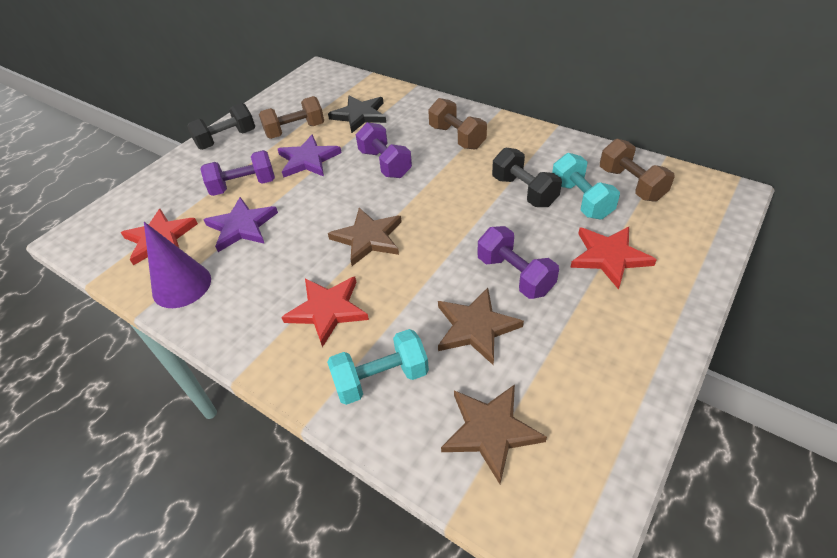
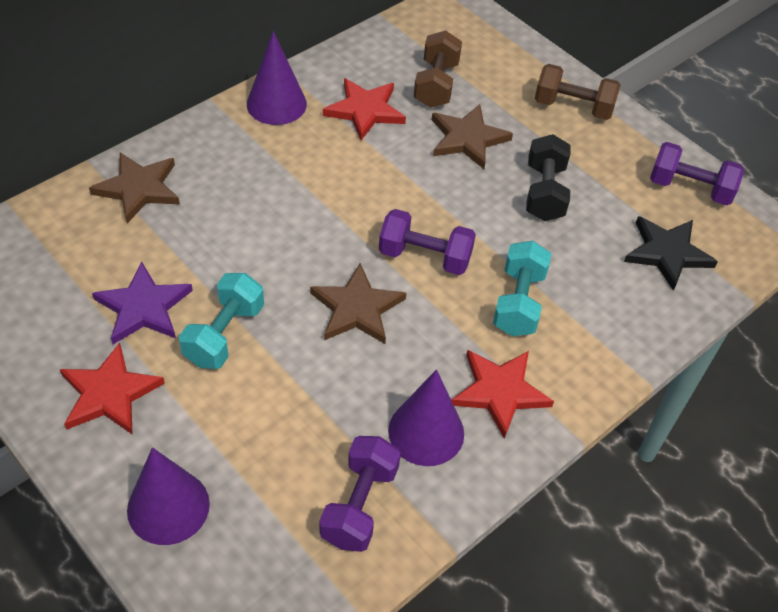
black dumbbell: [187,103,255,150] [492,148,562,207] = 2 -> [526,134,571,221] = 1
brown dumbbell: [259,96,324,139] [428,98,487,150] [600,139,675,202] = 3 -> [414,30,462,108] [535,64,621,120] = 2
purple cone: [144,222,211,308] = 1 -> [127,447,210,545] [247,31,307,125] [388,369,464,466] = 3
purple star: [204,197,278,252] [278,135,342,178] = 2 -> [92,262,193,344] = 1

